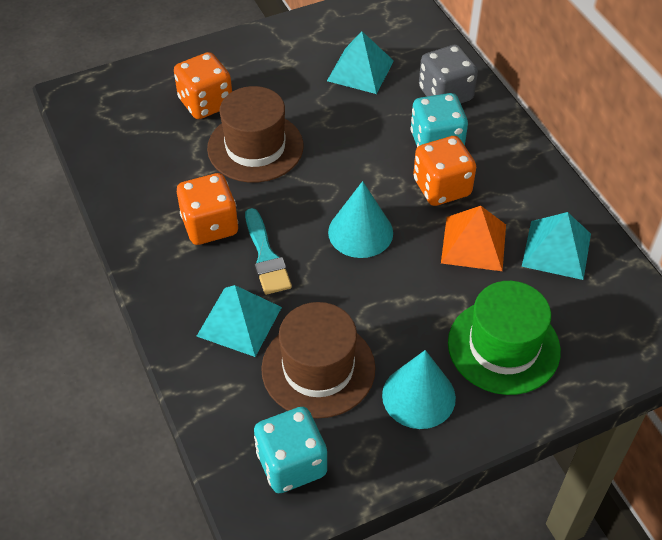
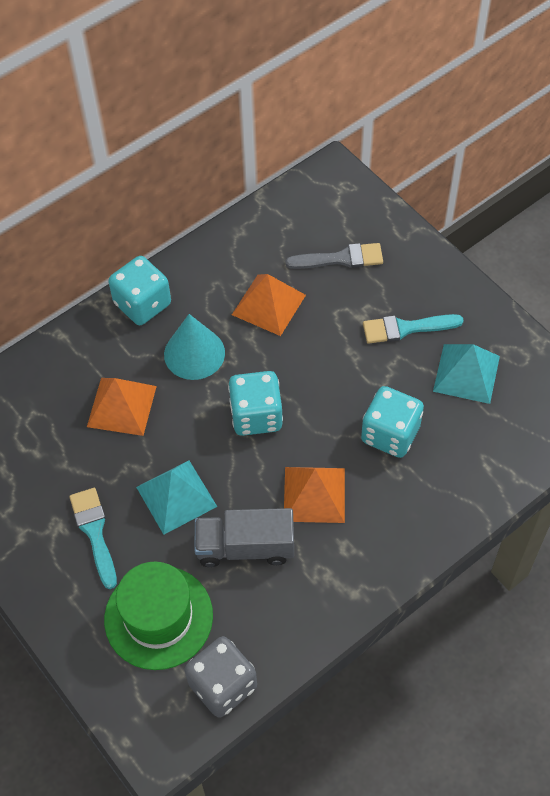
brown hat: [207,86,303,183] [261,302,376,418] = 2 -> none = 0
grey brush: none = 0 -> [286,243,383,269] = 1
grey truck: none = 0 -> [194,508,294,567] = 1
orange dice: [174,52,232,119] [177,173,238,245] [413,136,476,206] = 3 -> none = 0
orange pyramid: [441,206,506,271] = 1 -> [87,378,157,436] [232,274,306,336] [284,467,345,523] = 3
turquoise brush: [245,208,292,295] = 1 -> [69,488,117,589] [363,314,464,344] = 2
turquoise cone: [328,181,393,258] [382,350,456,429] = 2 -> [164,314,225,380] = 1
turquoise dice: [254,407,327,493] [411,93,468,147] = 2 -> [108,256,171,325] [228,371,283,436] [361,386,424,458] = 3
turquoise pyramid: [197,285,282,357] [327,31,394,94] [522,212,591,280] = 3 -> [136,460,217,535] [433,344,500,404] = 2

